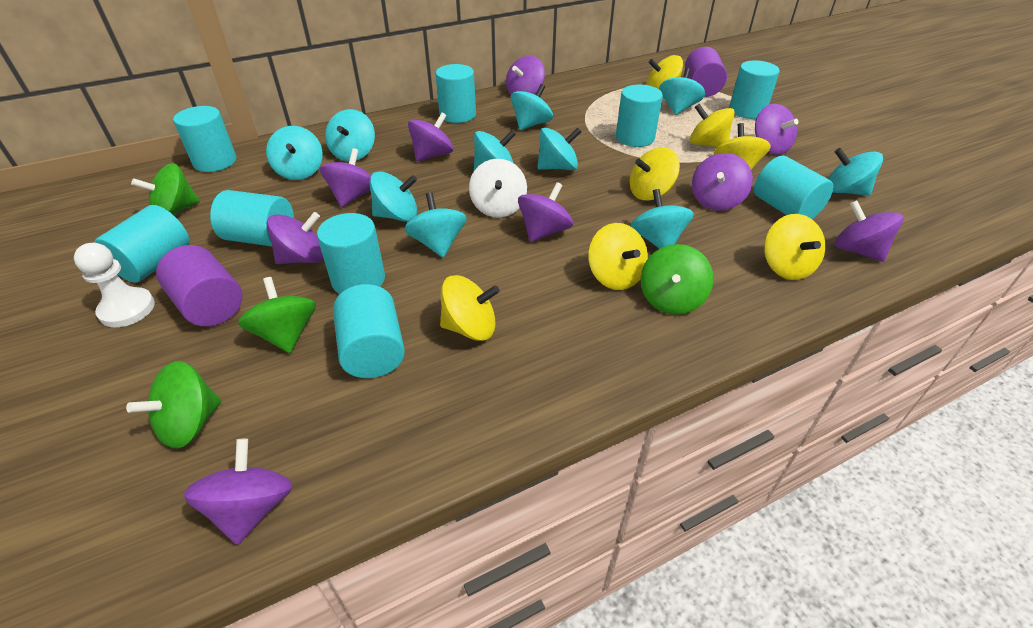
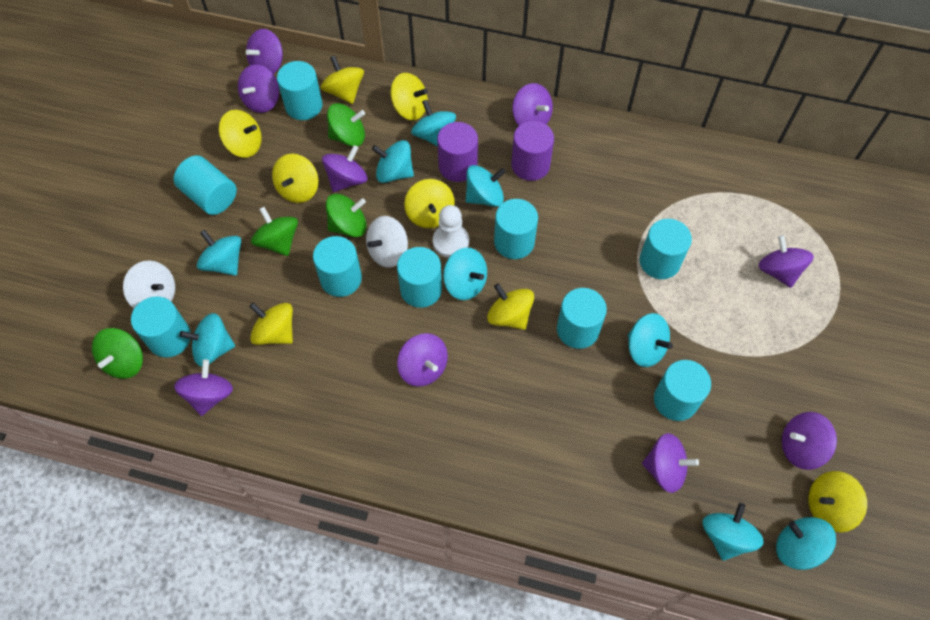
turquoise spinning top: [266,126,323,180] [325,109,375,161] [370,171,417,222] [404,192,467,257] [474,130,516,170] [511,84,553,130] [537,128,581,170] [631,189,694,249] [659,68,705,115] [828,148,883,196] = 10 -> [180,313,235,367] [197,230,241,276] [372,140,414,183] [411,100,456,146] [443,248,487,300] [466,165,506,207] [628,313,673,367] [703,503,764,560] [776,517,836,570] = 9
white spinning top: [469,159,527,218] = 1 -> [123,261,175,308] [366,216,408,268] = 2
yellow spinning top: [440,275,500,341] [588,223,648,290] [630,147,680,200] [646,55,683,90] [689,104,735,147] [714,123,771,170] [764,214,825,280] = 7 -> [219,110,262,158] [249,303,293,345] [272,154,319,203] [321,56,364,104] [390,73,428,120] [404,179,455,228] [487,283,534,330] [808,471,867,532] = 8

